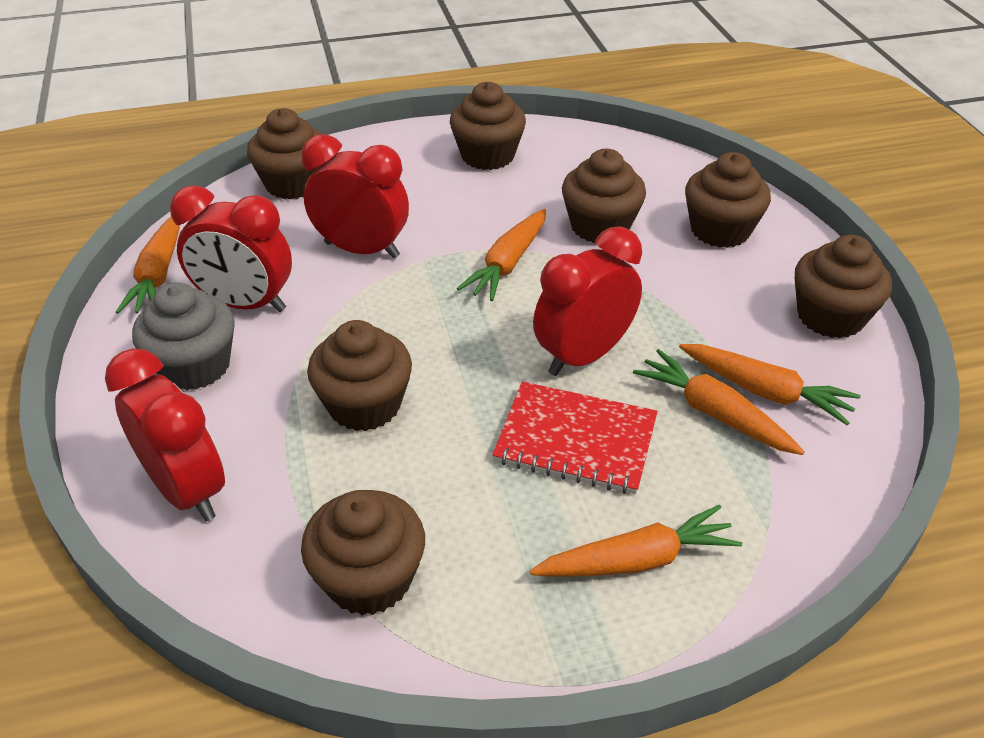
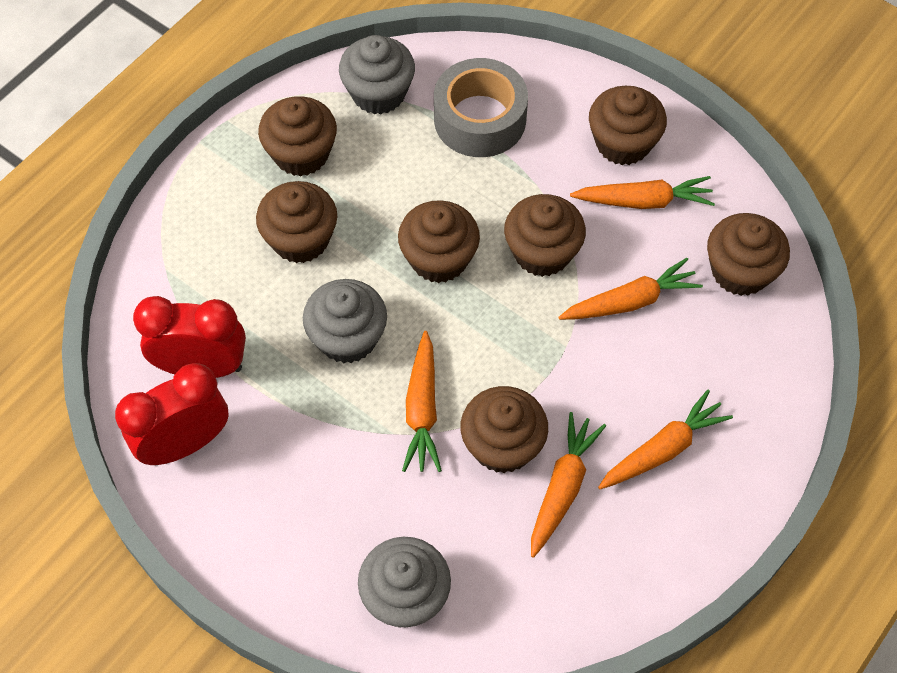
grey cupcake: [132,282,235,390] = 1 -> [303,279,387,363] [339,35,415,114] [358,537,451,628] = 3
grey tape: none = 0 -> [434,58,528,157] = 1
red clock: [105,348,225,521] [170,186,292,312] [301,135,409,258] [533,226,642,376] = 4 -> [115,363,229,465] [133,296,246,378] = 2
red notebook: [492,381,658,494] = 1 -> none = 0

